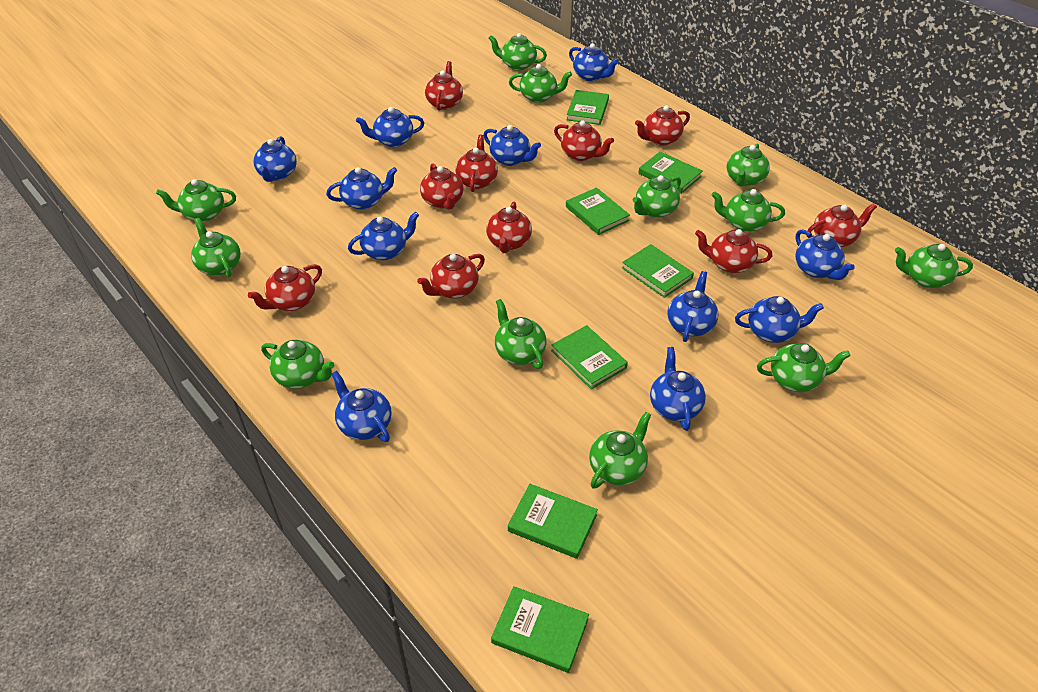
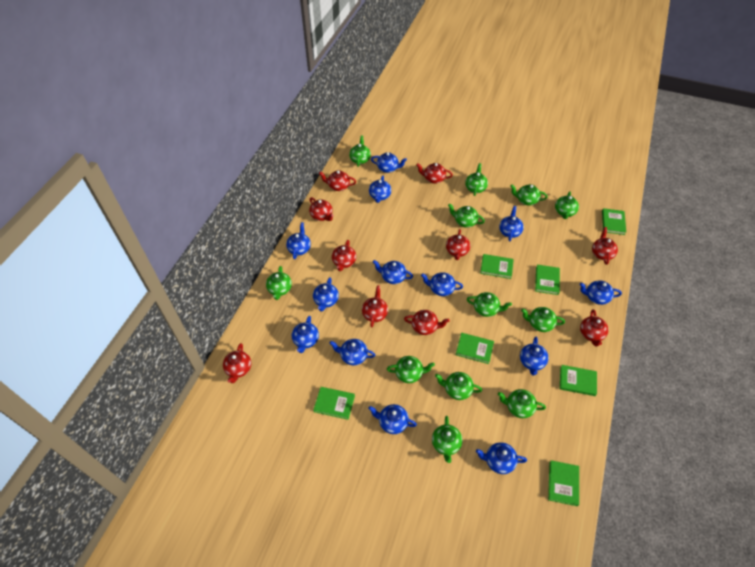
blue teapot: [253,136,297,182] [326,167,397,210] [332,371,392,442] [348,212,419,260] [356,107,424,147] [483,125,541,166] [569,43,618,81] [650,347,706,431] [667,271,719,342] [735,296,824,343] [795,229,855,280] = 11 -> [286,222,311,259] [292,316,319,353] [313,277,339,312] [329,339,375,365] [368,404,417,434] [369,175,391,203] [371,152,407,173] [373,260,413,284] [421,272,463,296] [476,442,527,474] [499,206,524,241] [520,337,549,376] [580,280,622,305] = 13

